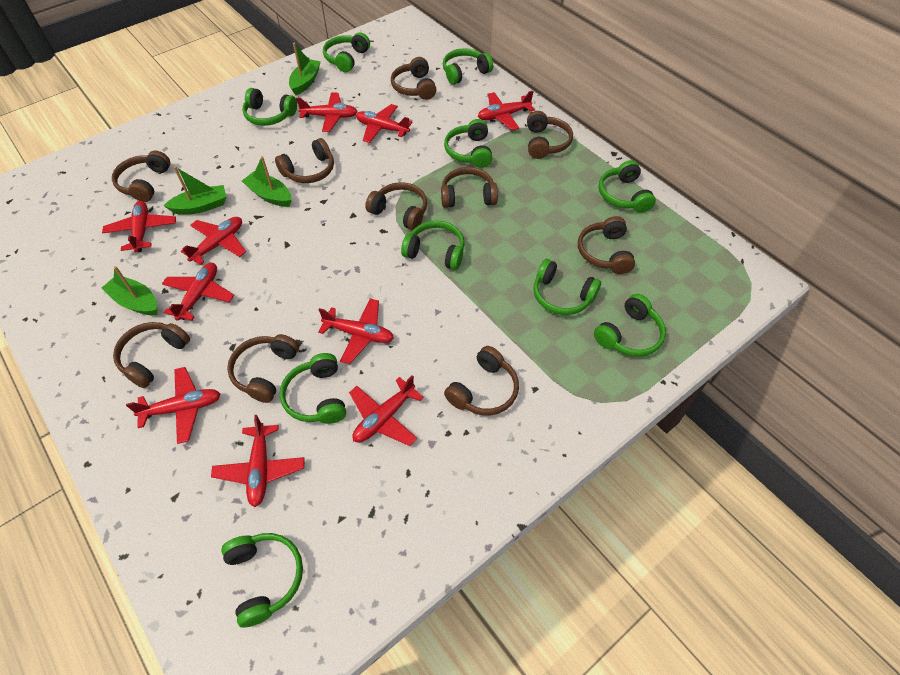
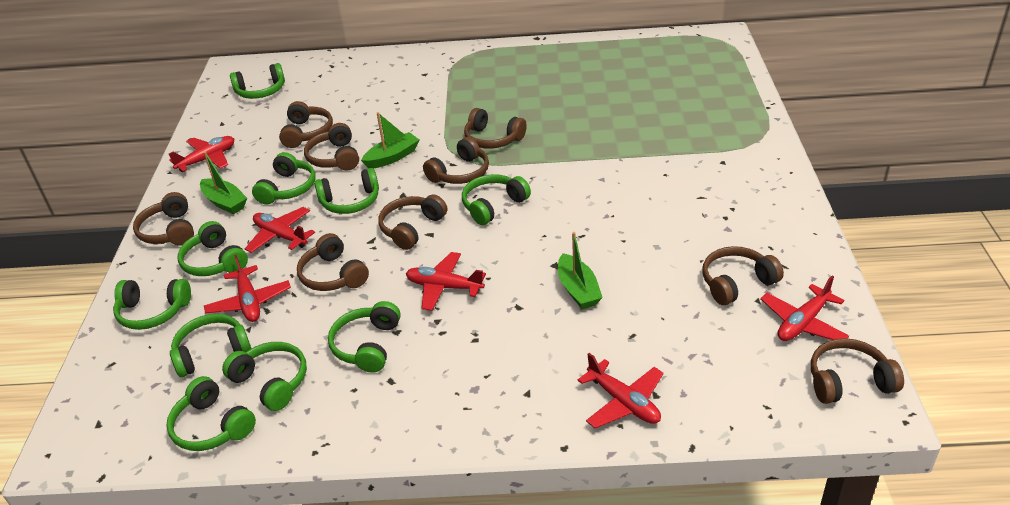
brown headphones: [112,151,170,202] [113,322,190,388] [227,334,299,403] [275,138,334,183] [365,182,427,230] [391,57,437,100] [441,167,498,208] [444,346,519,415] [527,111,573,159] [578,216,635,274] = 10 -> [133,192,194,246] [279,101,333,148] [297,233,369,291] [304,123,359,171] [378,194,447,250] [423,137,489,184] [464,108,527,149] [702,246,784,305] [811,338,904,404] = 9
green boat: [102,266,158,315] [164,166,226,215] [242,156,291,207] [289,43,321,95] = 4 -> [200,151,247,214] [361,112,419,169] [558,232,603,309] = 3
red plane: [102,201,176,252] [126,367,221,444] [162,263,234,321] [181,217,246,265] [211,415,305,507] [296,92,358,132] [318,298,394,364] [349,375,424,446] [356,104,413,143] [478,91,535,130] = 10 -> [169,136,234,172] [204,255,291,322] [245,207,315,253] [406,252,486,311] [578,353,664,428] [760,276,849,341] = 6

